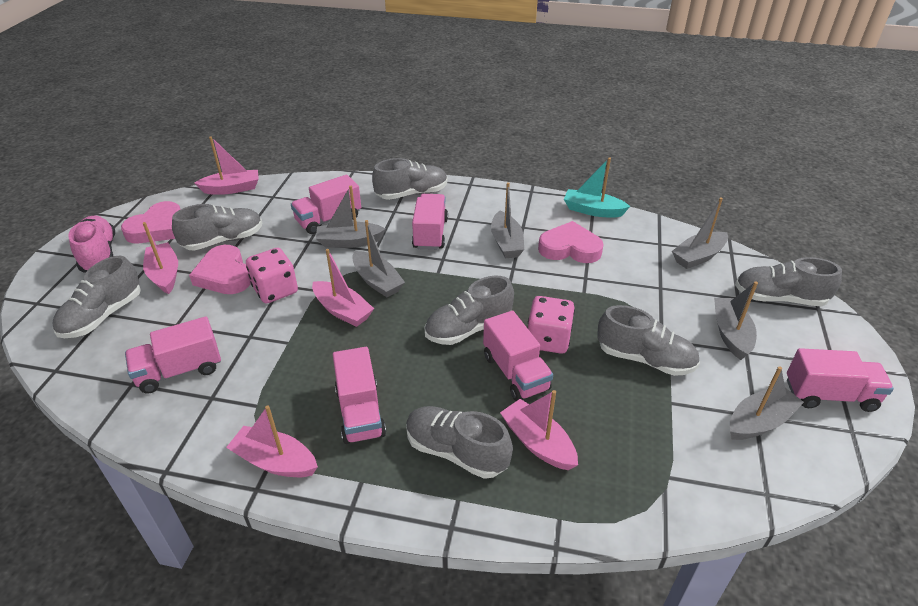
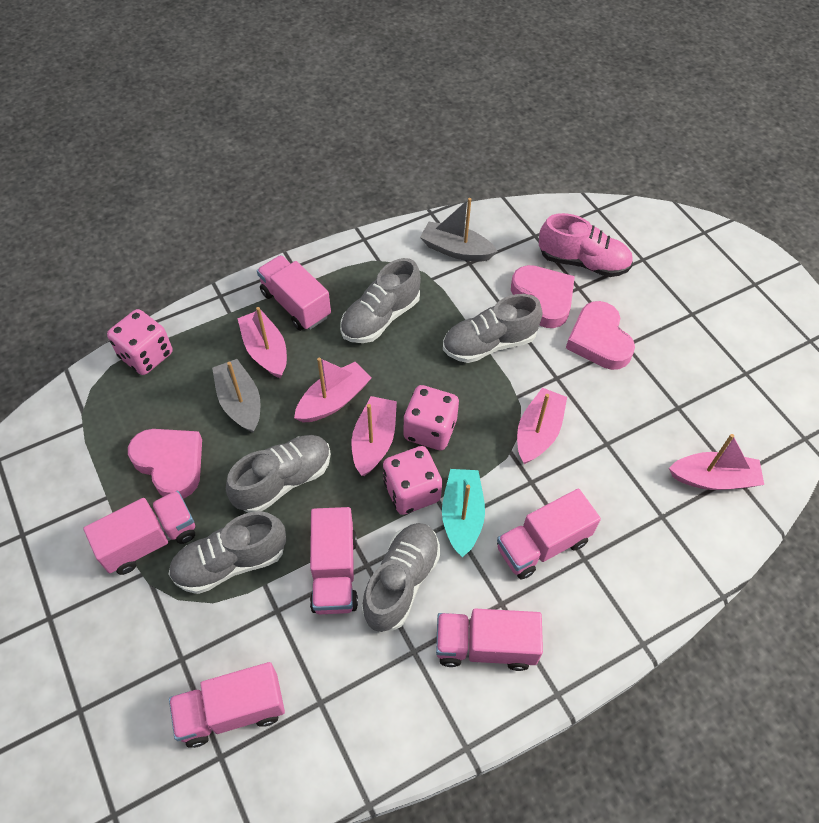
grey boat: [316,186,386,248] [352,220,405,297] [491,182,524,258] [672,197,728,269] [714,281,758,360] [730,366,804,440] = 6 -> [212,359,260,433] [420,198,498,262] = 2
grey shoe: [53,256,141,338] [172,204,262,251] [372,158,448,200] [406,406,513,479] [425,276,514,345] [597,305,700,376] [735,257,842,306] = 7 -> [168,511,286,594] [226,435,331,513] [340,258,421,343] [362,523,440,632] [443,294,542,363] = 5
pink dice: [246,248,298,304] [528,296,575,354] = 2 -> [107,309,172,375] [383,446,442,515] [403,385,459,450] = 3

